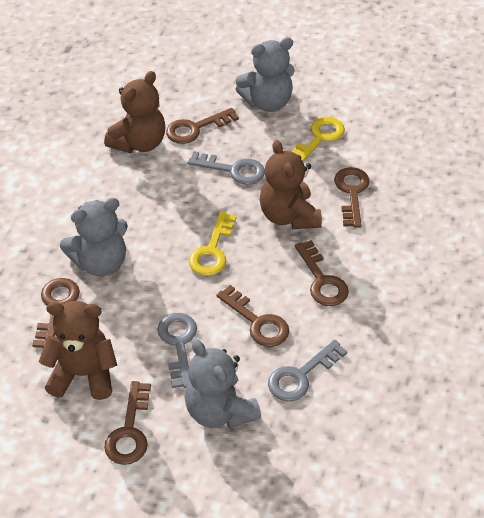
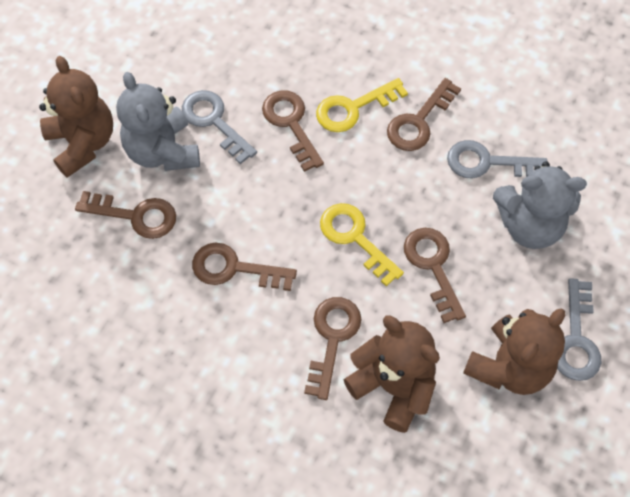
grey teddy bear: [60,198,128,276] [185,339,261,428] [236,37,295,112] = 3 -> [116,72,200,171] [493,161,587,249] = 2

